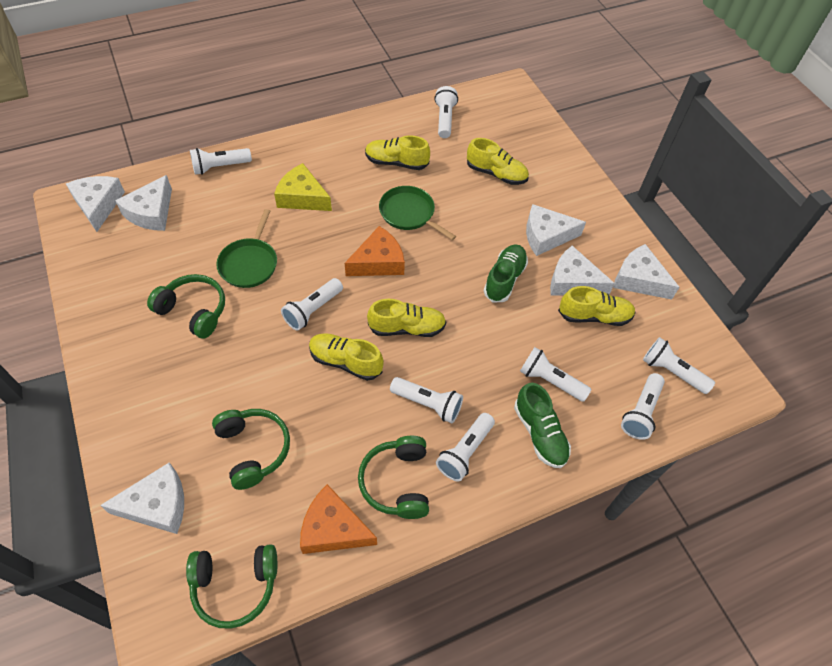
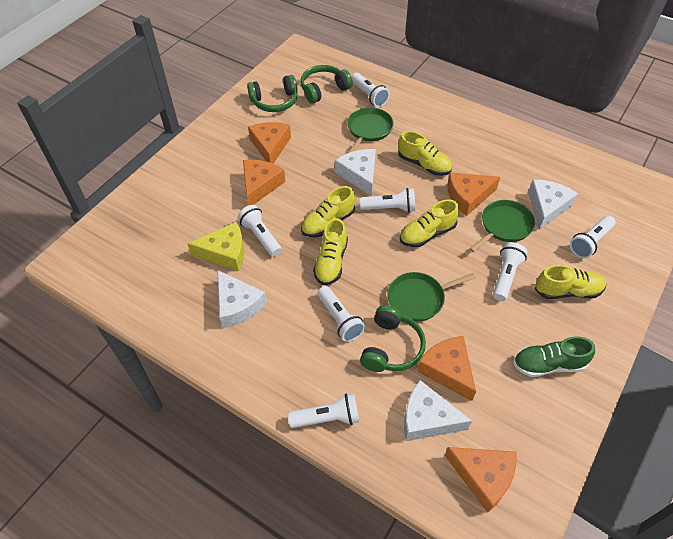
green headphones: [147,274,225,339] [186,544,277,629] [212,409,290,490] [358,436,429,519] = 4 -> [247,75,298,112] [300,65,353,104] [360,305,426,372] = 3
green pan: [216,209,277,288] [379,186,456,240] = 2 -> [347,107,394,153] [387,272,476,321] [469,200,535,252] = 3
green shoe: [484,244,528,302] [514,383,571,468] = 2 -> [513,336,595,377] = 1
orange cheese: [300,484,377,554] [345,226,405,276] = 2 -> [243,160,285,206] [248,122,291,164] [417,336,476,401] [445,447,516,513] [447,172,500,216] = 5
white cheese: [66,176,125,232] [100,462,184,534] [115,175,172,231] [526,204,586,256] [550,246,615,296] [613,244,679,300] = 6 -> [217,270,267,328] [335,149,376,196] [404,380,472,441] [528,180,578,230] = 4
white flashlight: [190,148,252,175] [281,278,343,331] [390,377,463,423] [434,86,458,138] [436,413,495,481] [520,347,592,402] [621,373,665,440] [643,337,715,394] = 8 -> [237,205,282,257] [288,393,359,428] [317,286,365,342] [351,73,390,107] [360,188,415,213] [493,242,527,301] [570,216,616,258] = 7

